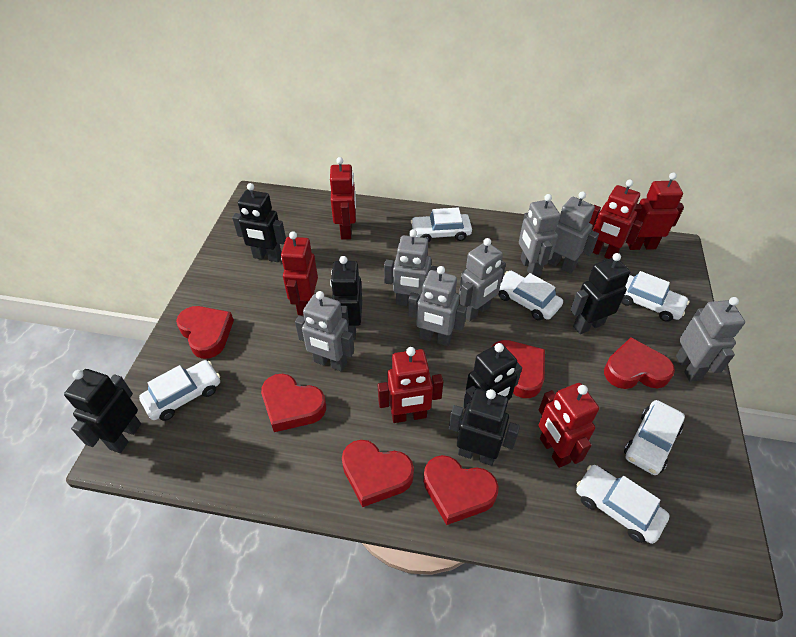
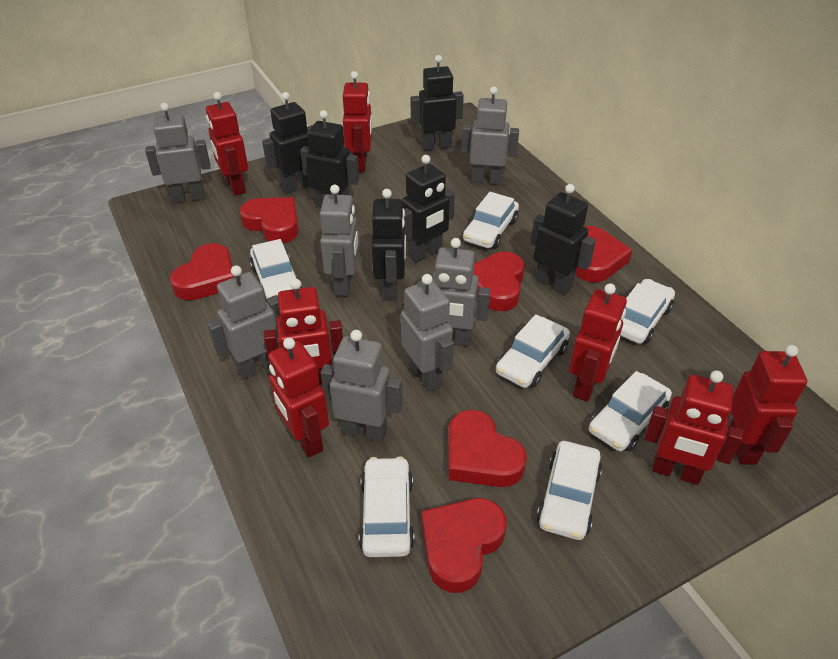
red robot: [281,231,318,316] [330,157,356,240] [378,347,443,423] [539,383,599,468] [589,180,643,259] [627,173,684,250] = 6 -> [206,92,248,196] [263,279,343,385] [268,338,329,457] [343,71,372,172] [569,283,627,402] [644,370,744,485] [728,345,807,465] = 7
white car: [139,360,220,421] [411,208,472,242] [498,271,563,321] [576,465,670,544] [621,271,689,322] [624,400,685,475] = 6 -> [250,239,302,302] [359,456,414,557] [463,192,519,249] [496,314,570,388] [537,441,602,540] [589,371,672,451] [620,279,675,344] = 7

